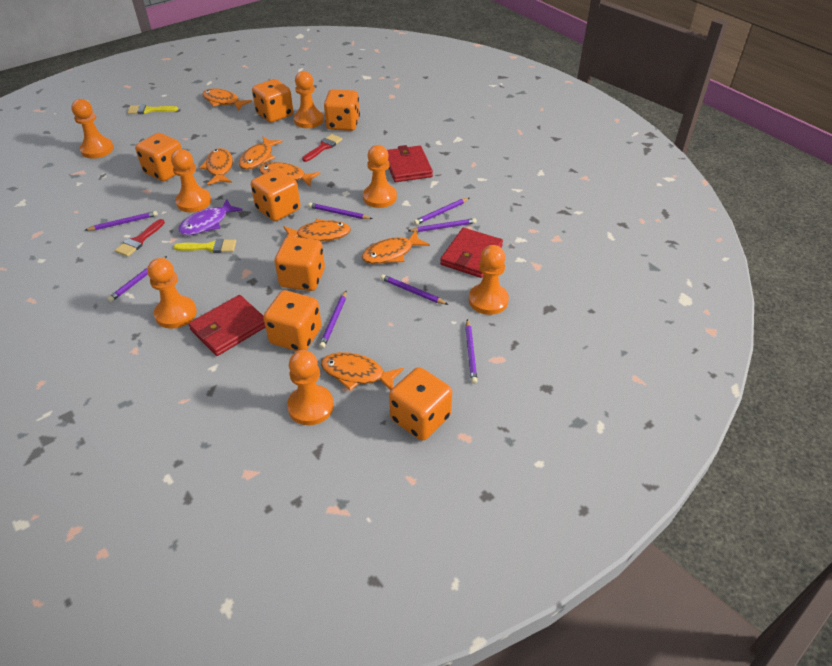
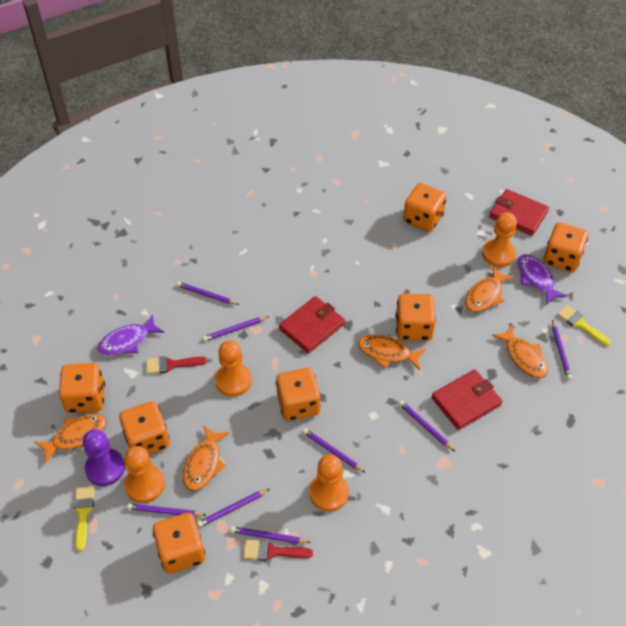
orange fish: [200,148,233,185] [202,88,252,111] [239,136,283,170] [259,162,320,186] [283,219,351,241] [321,352,404,391] [362,230,430,264] = 7 -> [35,414,107,463] [183,425,230,491] [358,335,426,370] [465,266,514,312] [492,324,548,378] = 5
orange pawn: [71,99,114,158] [147,258,197,329] [171,149,211,212] [287,350,334,425] [294,71,324,128] [363,145,397,208] [469,245,509,315] = 7 -> [124,446,165,503] [215,340,252,397] [309,454,349,511] [482,212,517,267] = 4
purple fish: [178,199,243,235] = 1 -> [98,314,164,356] [518,254,568,305] = 2
purple pawn: none = 0 -> [83,429,125,486] = 1

